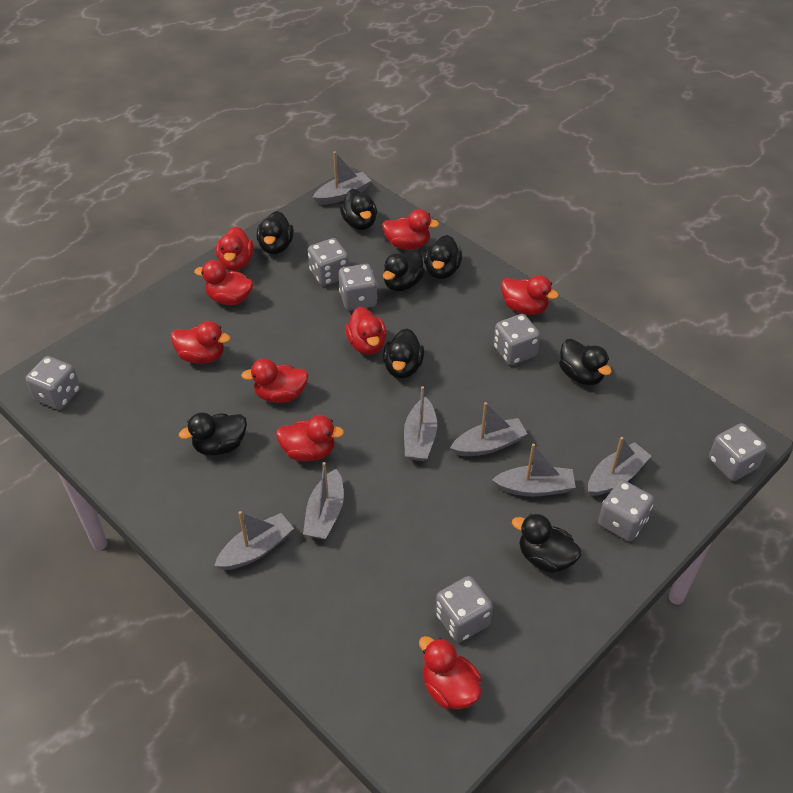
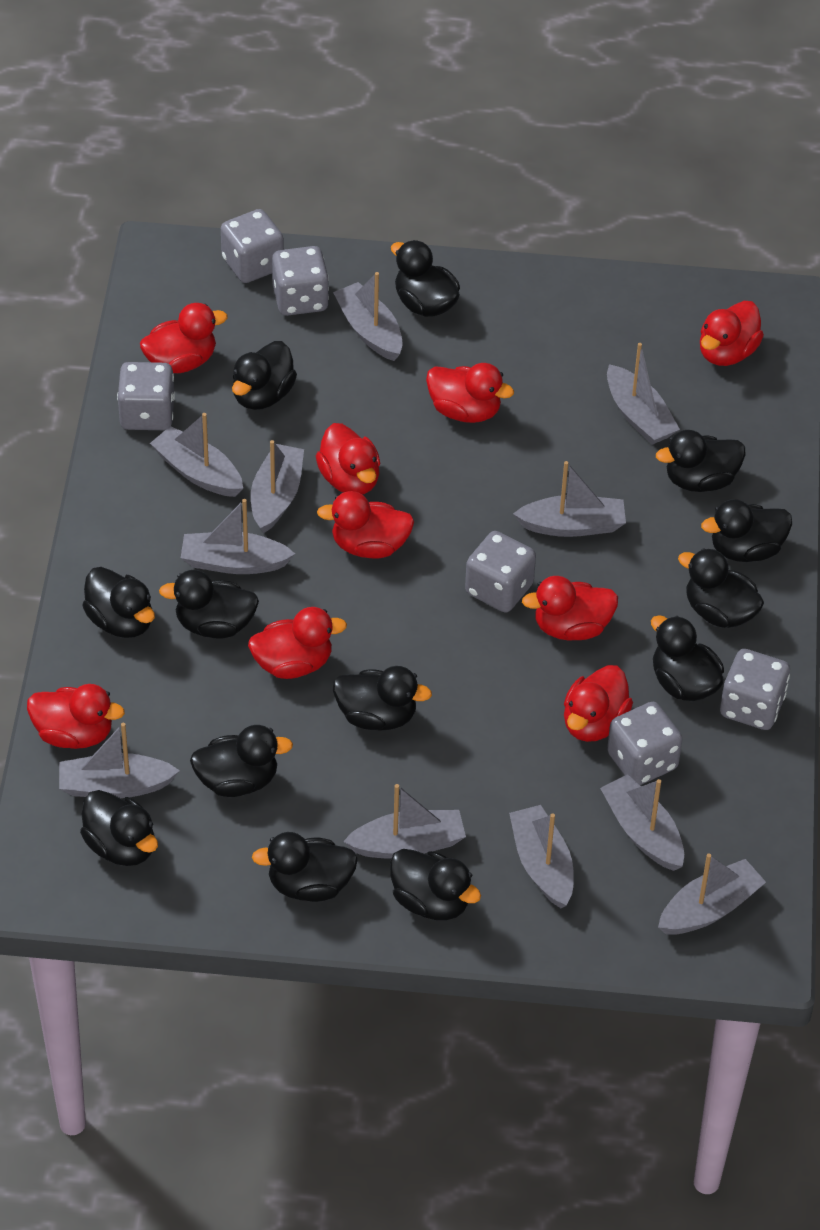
black duck: [179,413,247,456] [257,211,294,254] [340,189,377,230] [383,249,425,292] [383,328,424,378] [424,235,462,279] [512,514,582,573] [559,339,612,385] = 8 -> [80,790,158,866] [82,567,155,638] [159,570,259,639] [190,725,293,797] [232,341,297,410] [252,832,358,902] [333,666,432,731] [390,849,481,920] [391,240,460,317] [651,615,724,701] [656,430,746,492] [678,548,764,628] [701,499,792,562] = 13
grey boat: [214,511,294,570] [303,462,344,540] [313,151,372,205] [404,386,437,461] [450,402,527,456] [492,444,576,496] [588,437,651,496] = 7 -> [59,723,180,798] [150,413,243,497] [181,499,295,574] [251,440,304,533] [333,272,403,361] [343,784,466,859] [509,805,574,908] [513,461,626,537] [600,774,684,871] [607,343,680,445] [658,853,766,935] = 11
grey dice: [26,356,80,410] [308,238,349,286] [338,264,377,311] [435,576,493,642] [493,314,540,365] [598,480,654,542] [709,423,767,481] = 7 -> [117,362,175,430] [221,209,284,283] [272,246,329,316] [465,531,536,612] [607,702,682,785] [720,649,790,730] = 6

